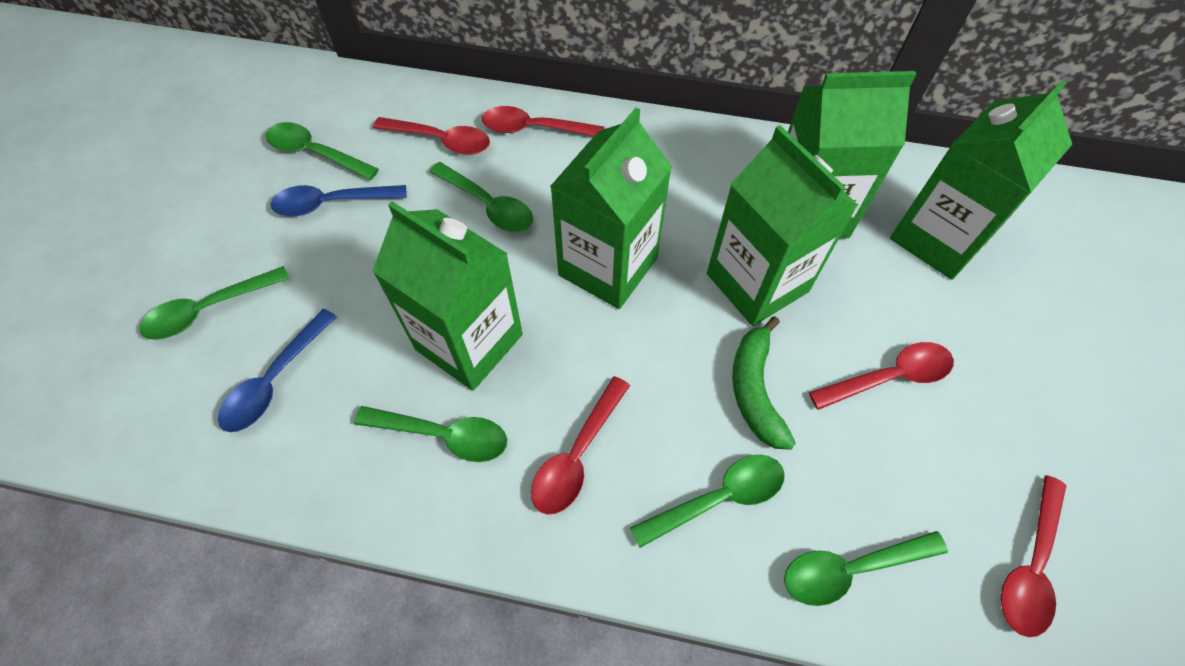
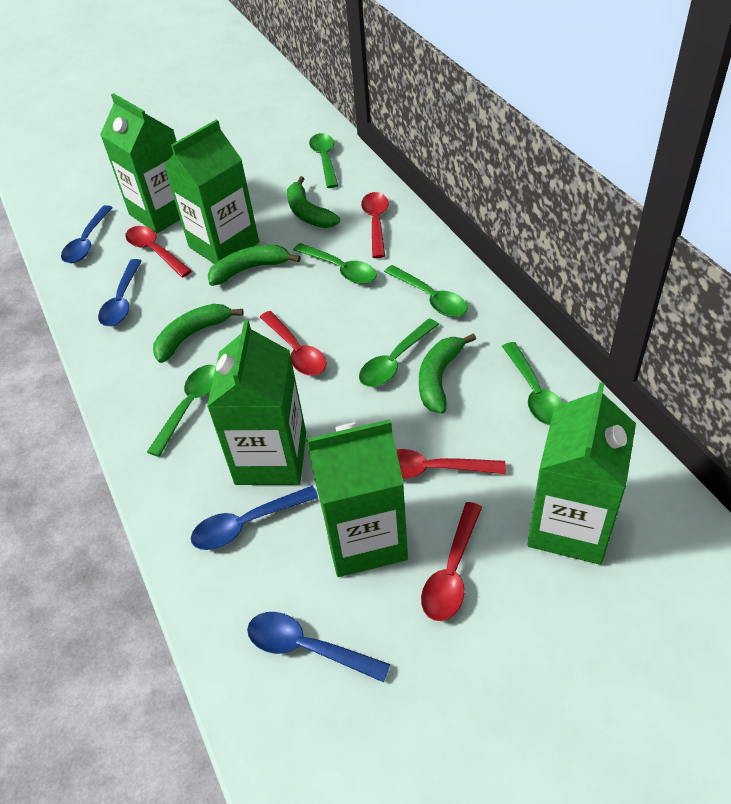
blue spoon: [218,309,337,432] [270,185,407,216] = 2 -> [61,205,113,263] [98,259,142,326] [191,486,318,550] [247,612,390,682] = 4
green banana: [732,316,796,450] = 1 -> [153,304,244,363] [208,245,301,286] [287,176,340,228] [419,333,476,414] = 4

